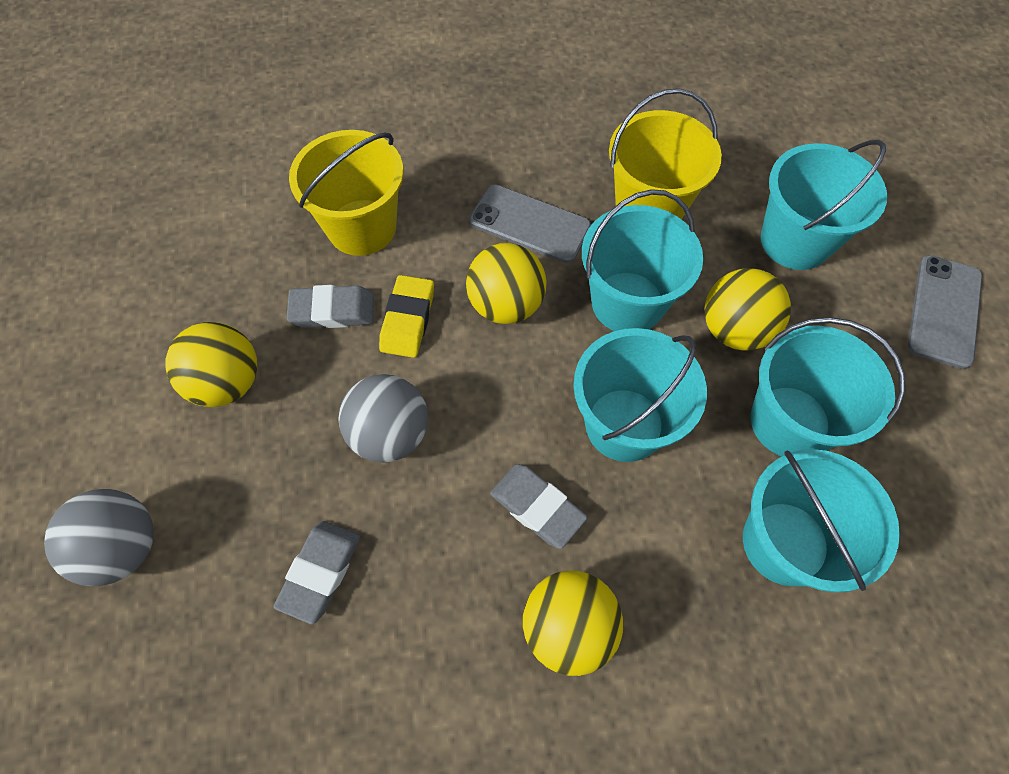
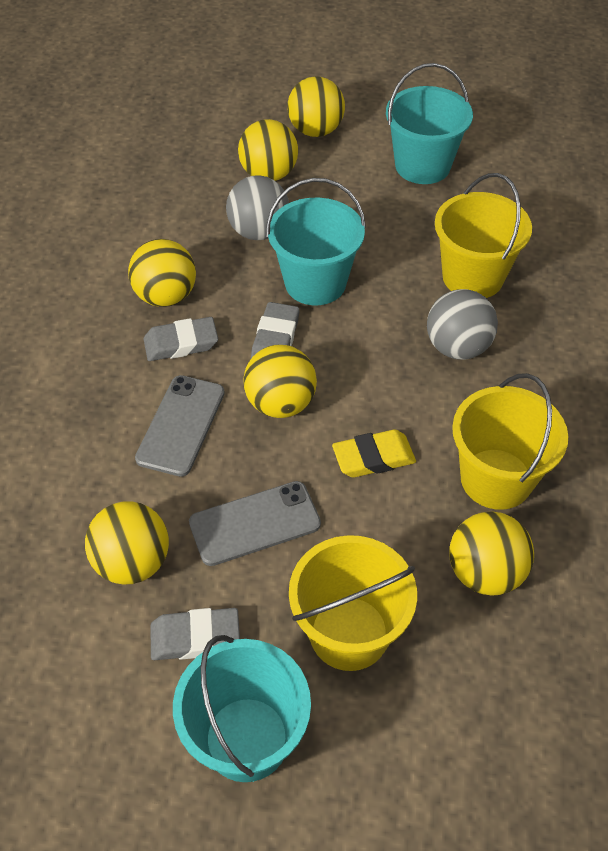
turquoise bucket: [573,328,707,462] [582,189,703,331] [743,449,900,592] [751,317,905,456] [761,139,887,270] = 5 -> [173,635,311,782] [266,178,366,305] [386,63,473,184] = 3
yellow ball: [165,322,257,407] [466,243,547,324] [523,571,623,676] [705,268,791,351] = 4 -> [85,501,169,585] [128,239,196,307] [238,119,298,181] [243,345,317,418] [287,76,345,137] [449,512,534,596] = 6
yellow bucket: [289,130,404,256] [609,88,722,220] = 2 -> [289,535,417,671] [435,173,532,298] [452,373,568,510] = 3

